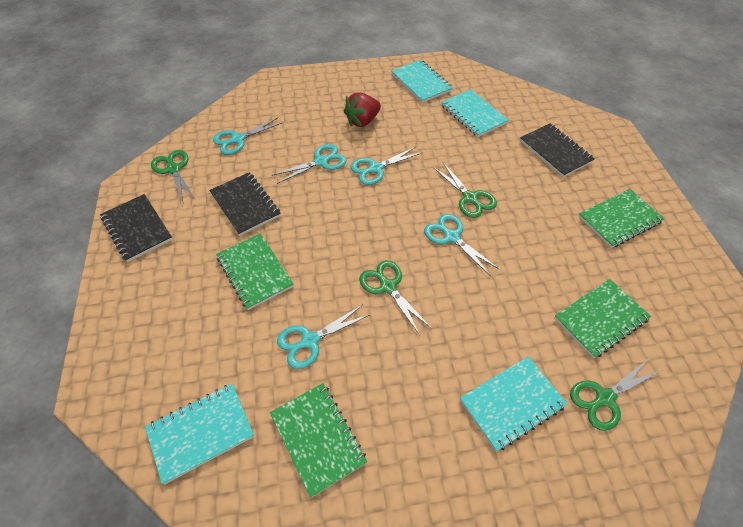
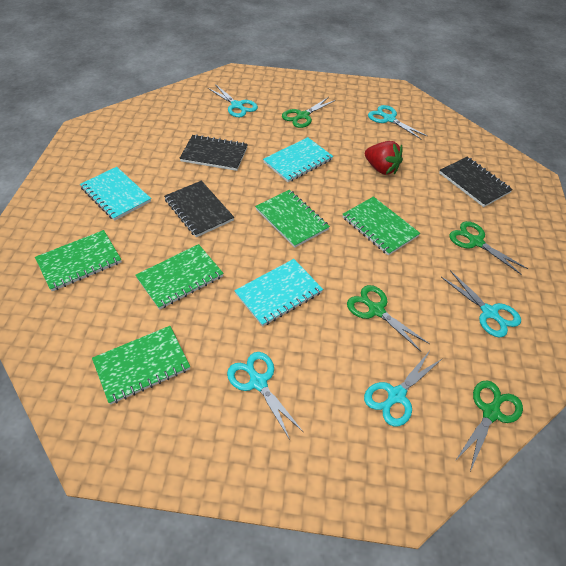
green notebook: [216,233,294,310] [270,383,367,498] [554,279,651,359] [578,189,664,248] = 4 -> [35,230,122,291] [92,326,190,405] [135,244,224,310] [255,190,330,248] [343,196,420,256] = 5
turquoise notebook: [145,383,254,484] [392,60,453,103] [441,89,509,137] [460,356,567,452] = 4 -> [80,167,151,221] [234,259,323,327] [263,137,333,182] = 3

